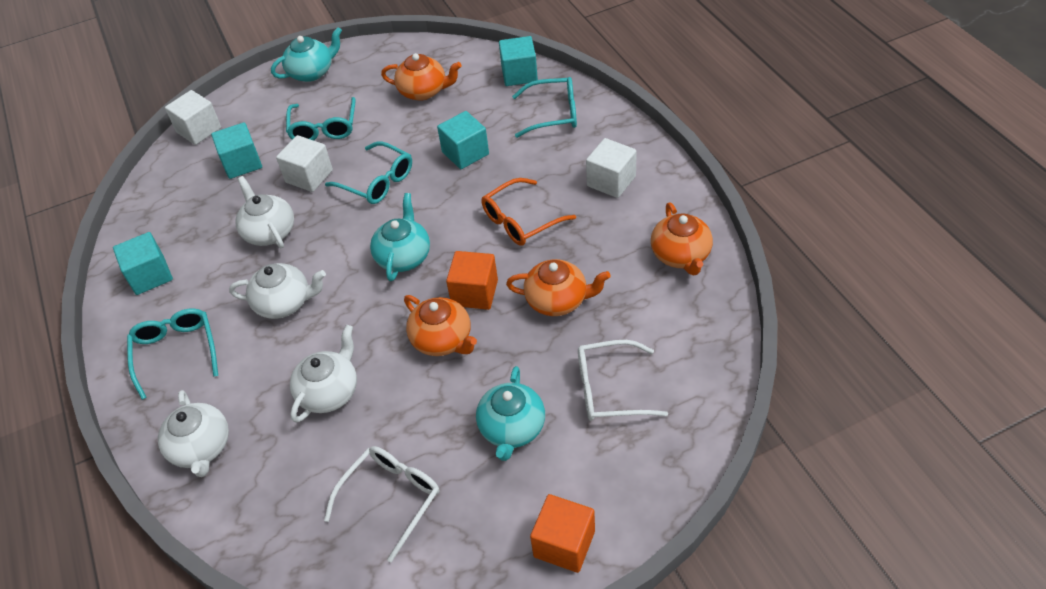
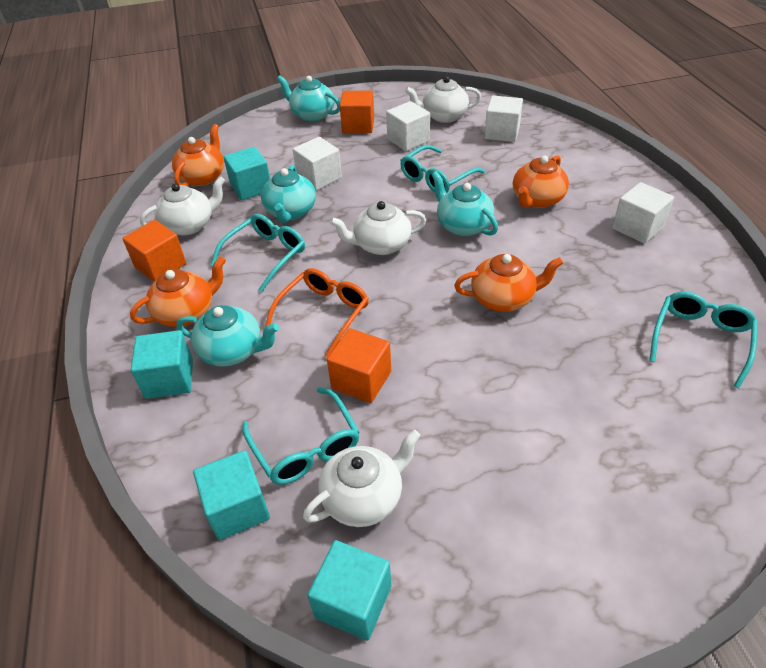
orange cube: [446,251,498,310] [530,494,595,573] = 2 -> [122,220,186,282] [327,328,391,403] [340,91,374,133] = 3
turquoise teapot: [271,27,342,82] [370,193,430,281] [476,366,545,461] = 3 -> [177,305,279,367] [261,165,316,223] [277,75,340,121] [431,171,498,236] = 4
white cube: [165,90,221,145] [276,135,333,192] [586,138,637,198] = 3 -> [293,137,342,190] [386,101,430,151] [484,96,523,142] [612,182,674,244] = 4
white glasses: [324,446,439,563] [578,340,668,421] = 2 -> none = 0

